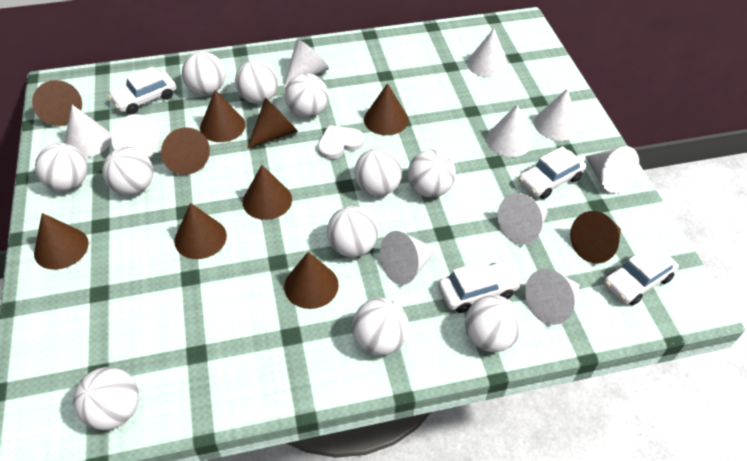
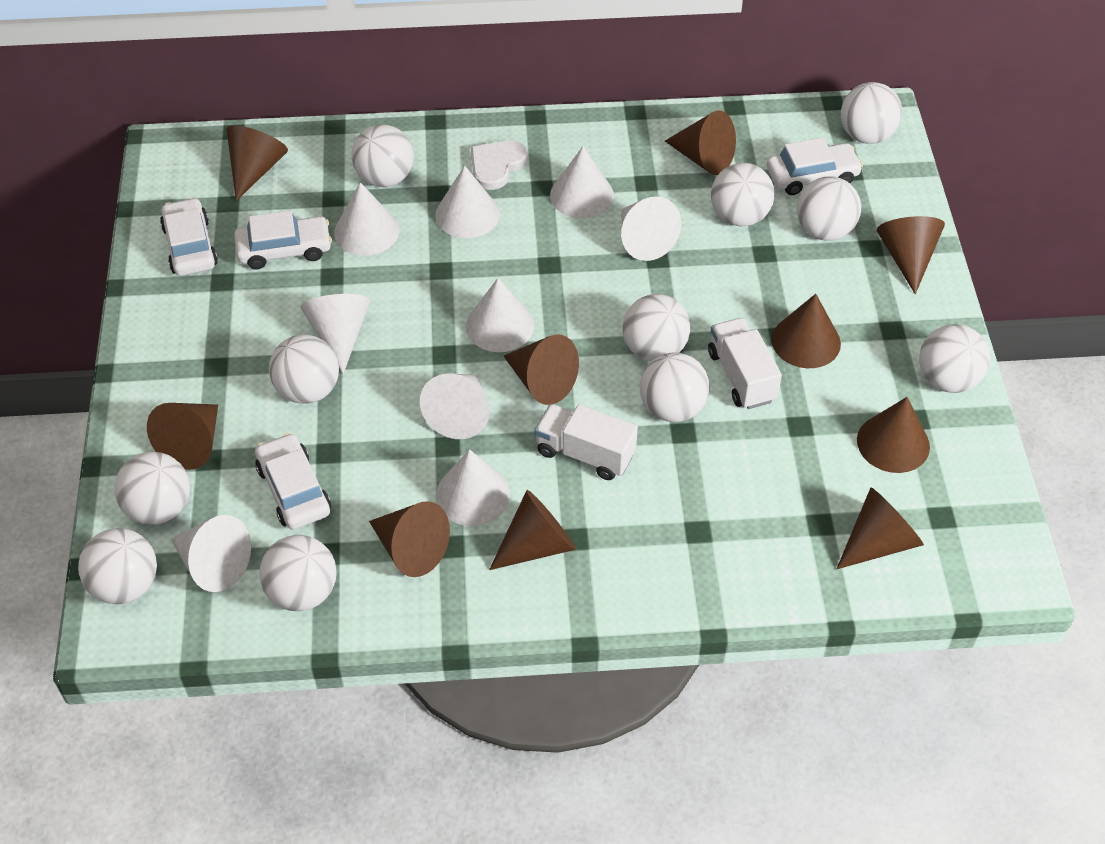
white cone: [64,105,111,158] [112,114,159,158] [284,39,329,88] [380,231,437,285] [467,28,508,78] [486,104,532,157] [497,193,548,245] [525,269,580,325] [534,89,579,141] [585,146,639,194] = 10 -> [171,515,251,592] [301,294,370,374] [334,182,399,256] [420,374,490,439] [435,165,500,238] [436,449,510,526] [466,278,534,352] [550,146,614,218] [621,196,681,261] = 9
white truck: none = 0 -> [535,404,638,480] [708,318,782,409] = 2

